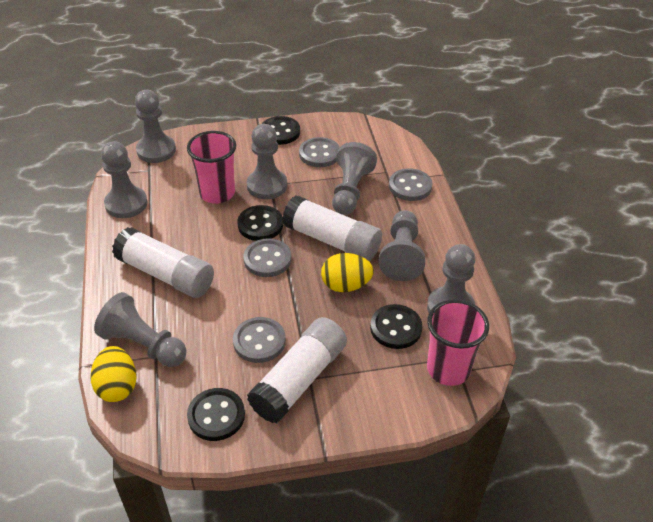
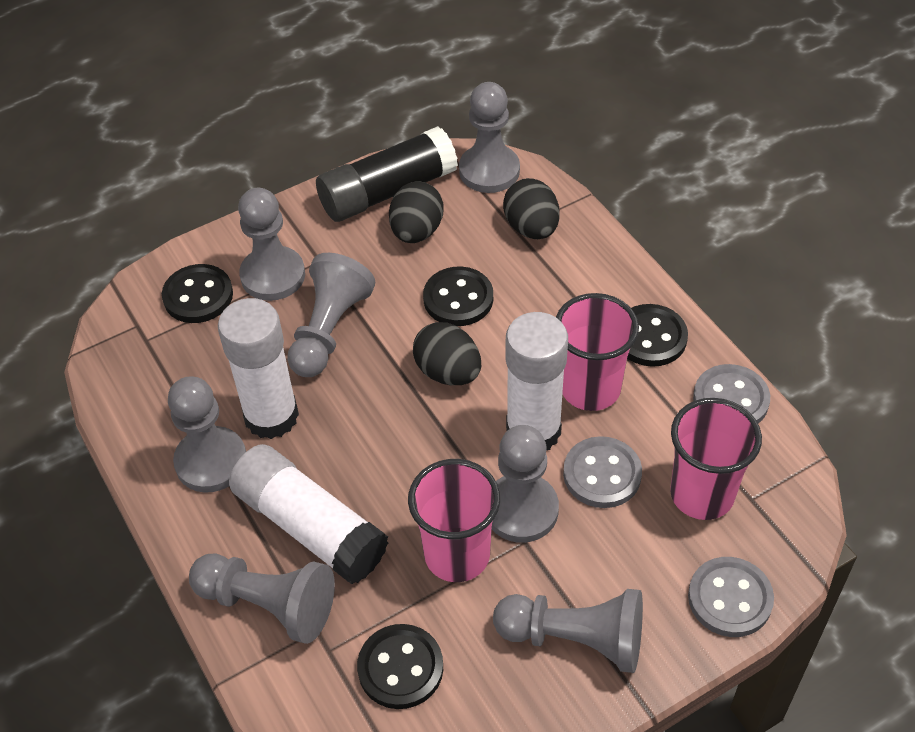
black egg: none = 0 -> [389,181,444,243] [413,322,481,385] [503,178,560,239] = 3
black glue stick: none = 0 -> [316,126,458,222] = 1
grey button: [233,317,286,363] [244,239,291,277] [299,137,340,167] [389,168,433,201] = 4 -> [563,436,642,508] [688,557,774,637] [693,364,770,424] = 3
pink cup: [187,131,236,204] [427,299,489,386] = 2 -> [408,459,500,582] [556,293,639,411] [670,398,762,520] = 3
yellow egg: [90,346,137,402] [321,253,374,292] = 2 -> none = 0

